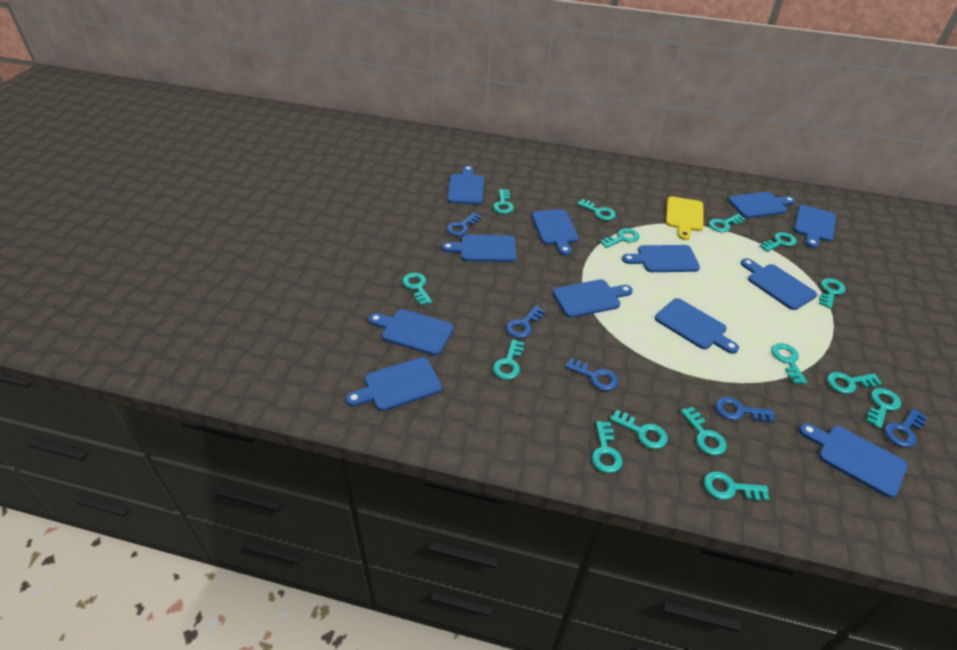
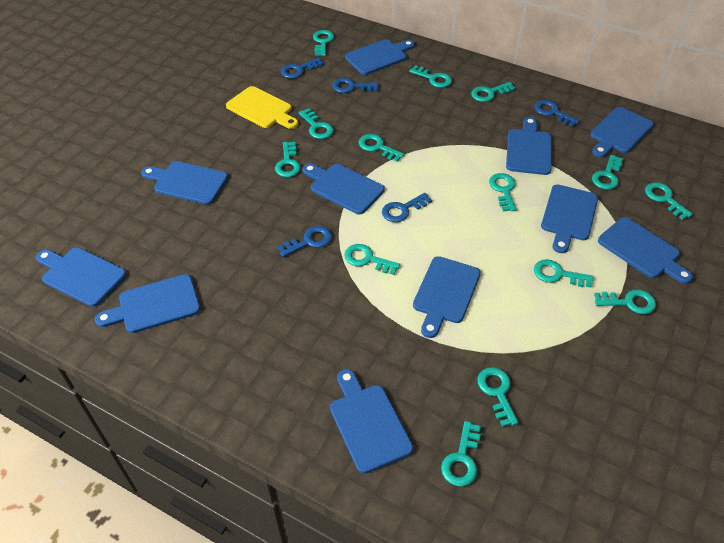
blue cutting board: [346,357,442,411] [368,309,454,356] [442,235,516,262] [447,165,484,205] [532,209,579,256] [553,279,633,318] [622,245,700,272] [655,298,739,354] [728,192,795,218] [741,258,817,310] [794,205,836,248] [799,423,908,498] = 12 -> [36,247,126,307] [95,274,200,333] [141,161,228,205] [302,164,385,214] [330,369,413,474] [345,39,415,75] [413,256,481,338] [506,117,552,175] [541,184,598,253] [590,107,654,157] [598,217,693,284] = 11
turquoise key: [402,273,432,305] [493,189,514,214] [493,339,524,380] [577,199,616,220] [592,421,623,473] [600,228,639,248] [610,410,668,449] [680,407,727,456] [704,471,769,501] [709,214,745,232] [759,232,797,252] [771,343,807,384] [819,278,846,309] [827,372,882,394] [866,388,901,429] = 15 -> [275,142,301,177] [299,108,334,139] [313,30,334,56] [344,244,400,275] [359,134,404,162] [409,65,452,88] [441,421,481,487] [471,82,515,102] [477,367,518,427] [489,173,517,211] [534,259,593,288] [592,155,623,190] [594,290,656,314] [645,182,693,220] = 14

